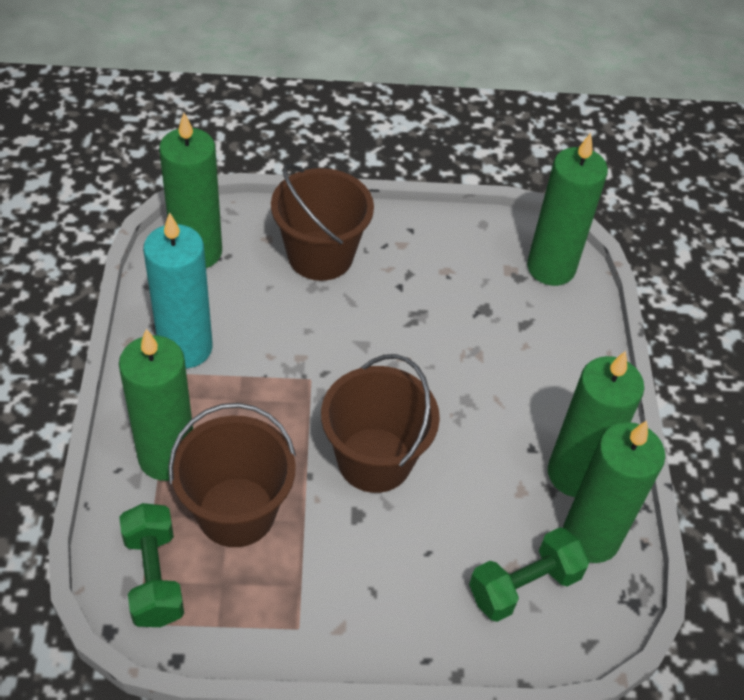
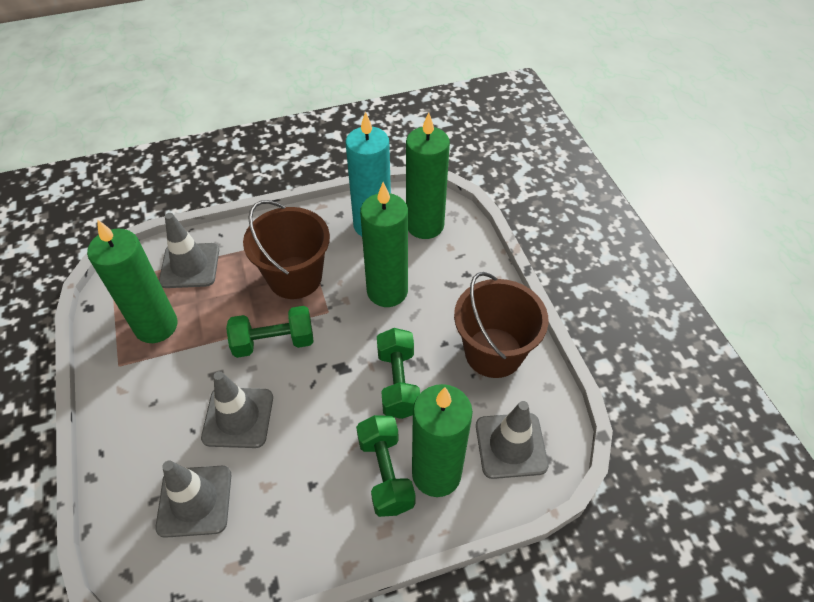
brown bucket: [168,403,296,547] [271,163,374,281] [321,354,440,493] = 3 -> [243,200,330,299] [454,272,549,378] = 2
green candle: [119,329,193,481] [159,113,222,268] [527,133,608,286] [548,351,644,497] [563,420,665,563] = 5 -> [87,219,177,343] [360,182,408,307] [406,112,450,239] [412,384,473,497] = 4
green dumbbell: [119,503,184,627] [469,527,589,622] = 2 -> [226,306,314,358] [356,415,416,517] [377,328,420,419] = 3
grey traffic cone: none = 0 -> [155,461,231,538] [159,213,219,288] [201,371,273,448] [476,401,549,479] = 4

